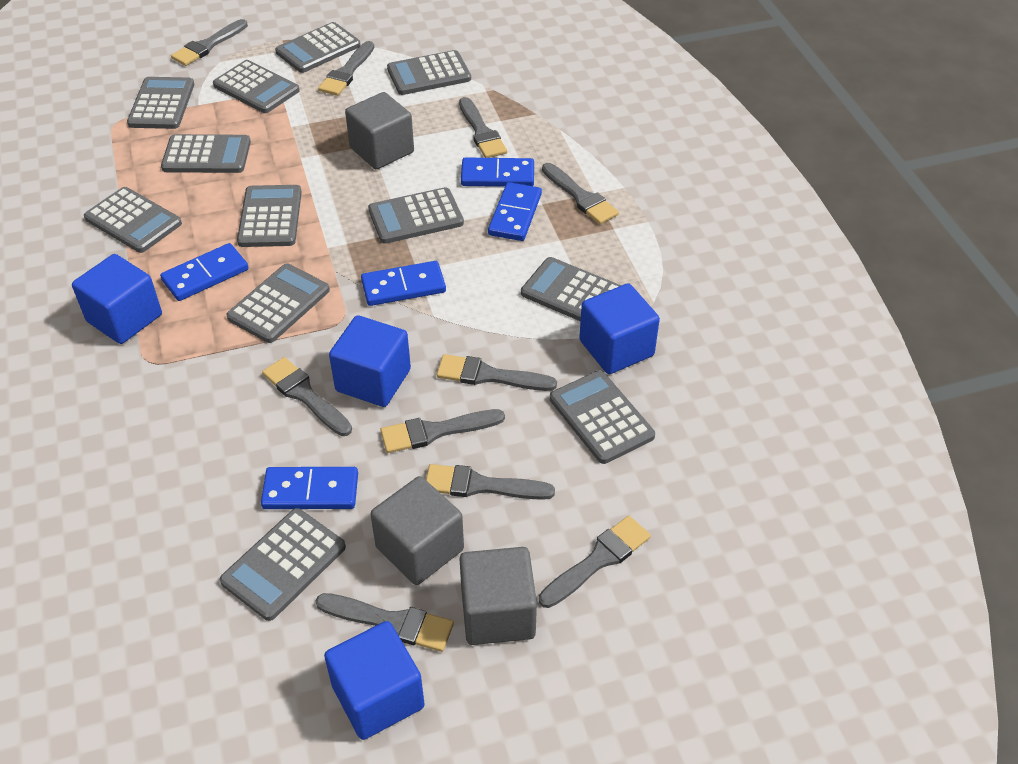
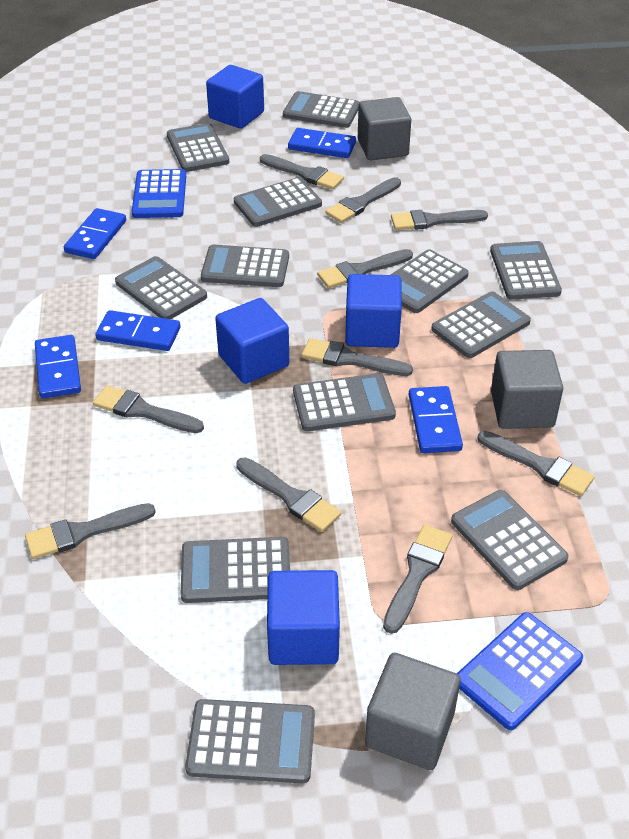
blue calculator: none = 0 -> [132,169,186,218] [457,612,583,730] = 2

